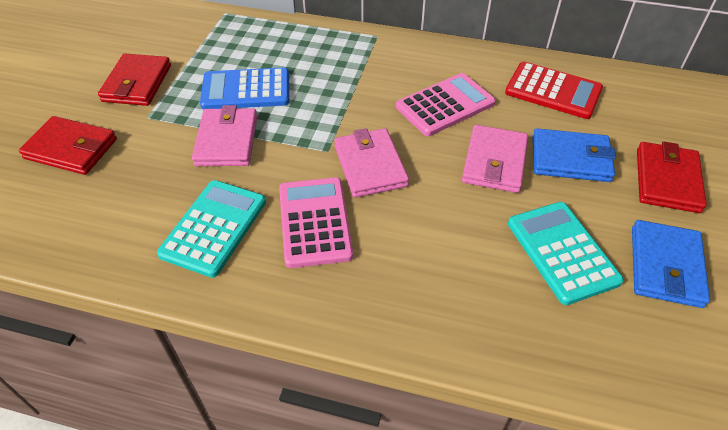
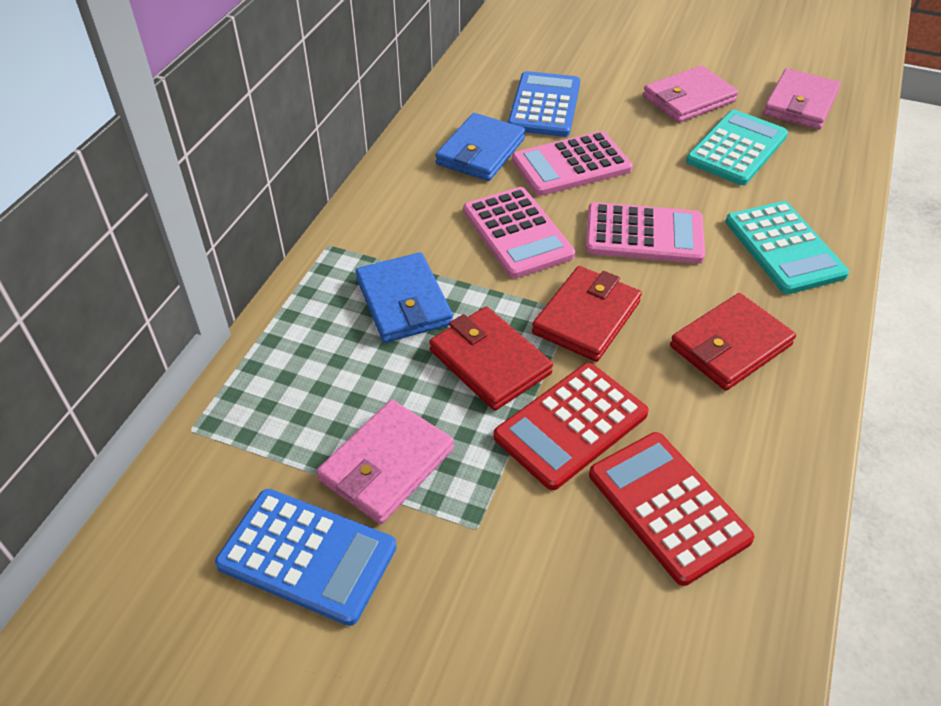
blue calculator: [200,67,289,110] = 1 -> [215,489,397,626] [508,71,580,137] = 2
pink calculator: [279,177,353,268] [396,73,496,136] = 2 -> [463,187,575,278] [512,131,633,196] [586,202,705,264] = 3
red calculator: [505,62,603,119] = 1 -> [494,363,649,490] [589,432,754,586] = 2

